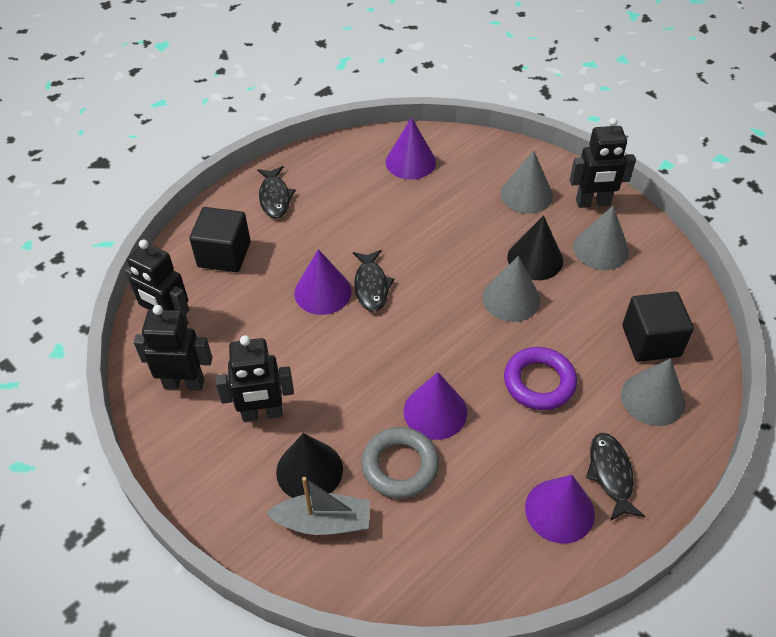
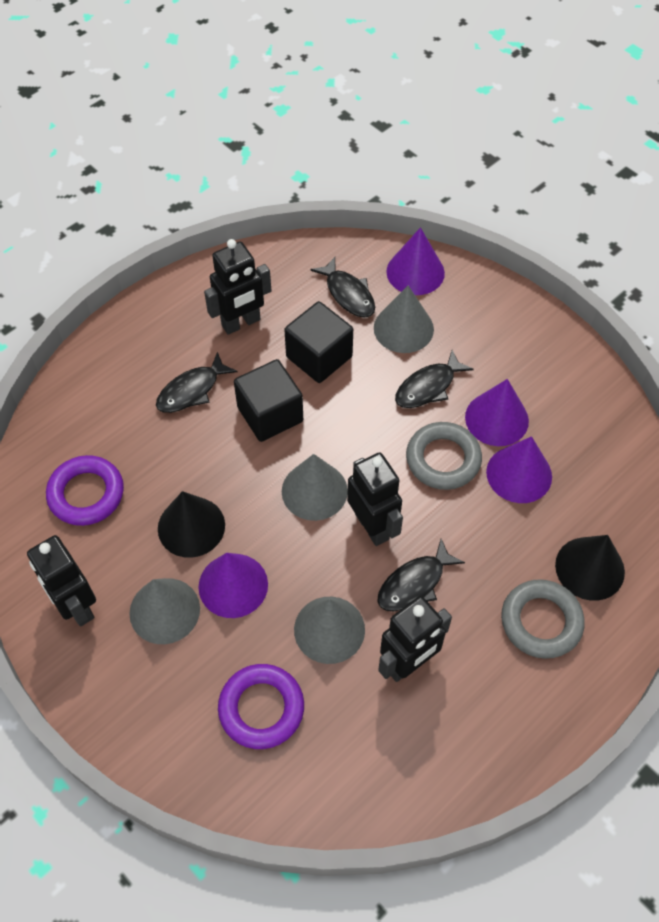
black fish: [257,166,296,218] [353,250,394,312] [586,433,645,521] = 3 -> [156,352,237,413] [311,257,375,317] [377,539,465,611] [395,350,474,408] = 4
grey boat: [266,477,370,535] = 1 -> none = 0
grey ring: [361,427,439,499] = 1 -> [406,422,482,490] [501,579,585,659] = 2
purple ring: [504,347,577,410] = 1 -> [46,455,124,526] [218,664,304,749] = 2

